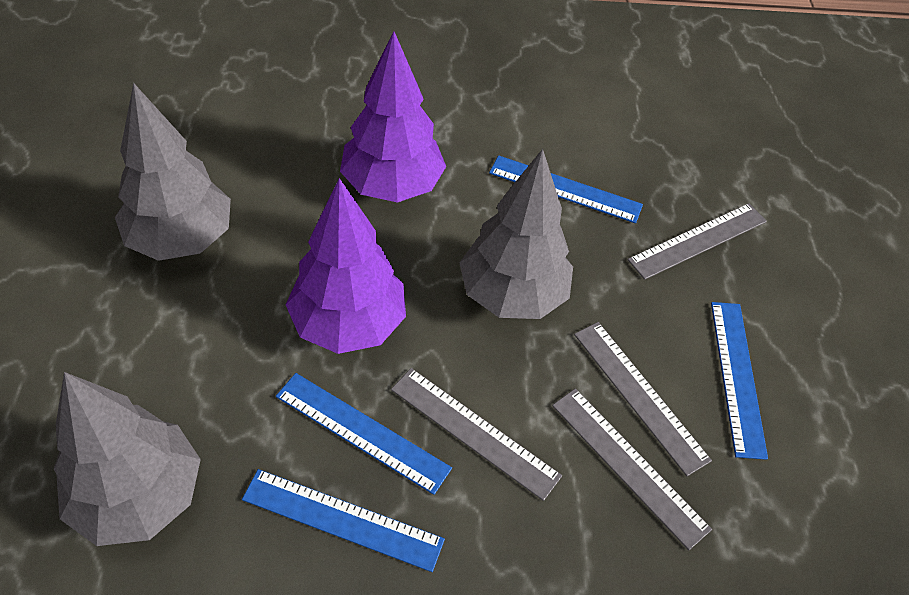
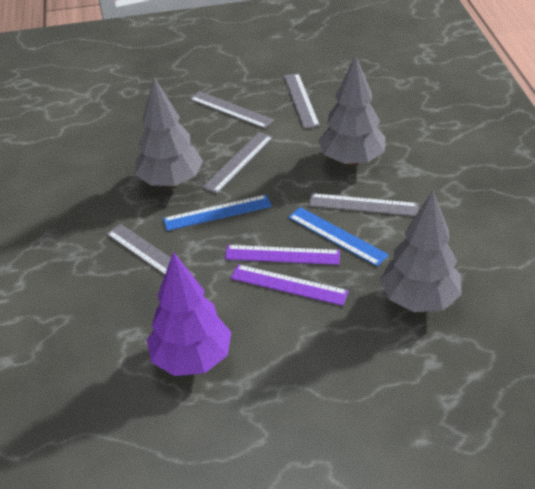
blue ruler: [242,469,445,572] [276,373,452,495] [489,155,643,223] [711,302,768,460] = 4 -> [163,194,272,231] [288,207,389,266] = 2
grey ruler: [391,368,562,501] [552,388,712,550] [574,322,712,476] [628,203,767,280] = 4 -> [106,224,196,277] [190,91,274,129] [202,132,273,194] [284,73,320,129] [308,193,418,216] = 5
purple ruler: none = 0 -> [225,245,340,265] [231,264,349,306] = 2
purple tree: [286,178,406,354] [340,31,446,203] = 2 -> [147,252,231,376] = 1

